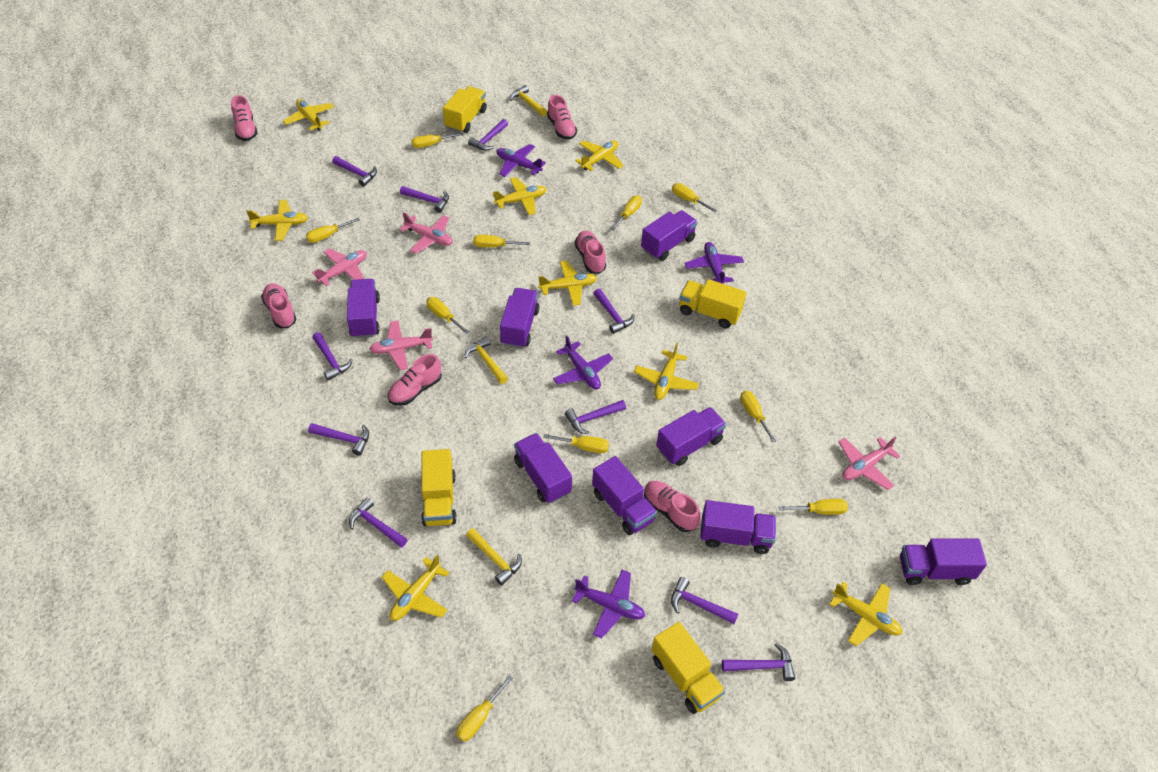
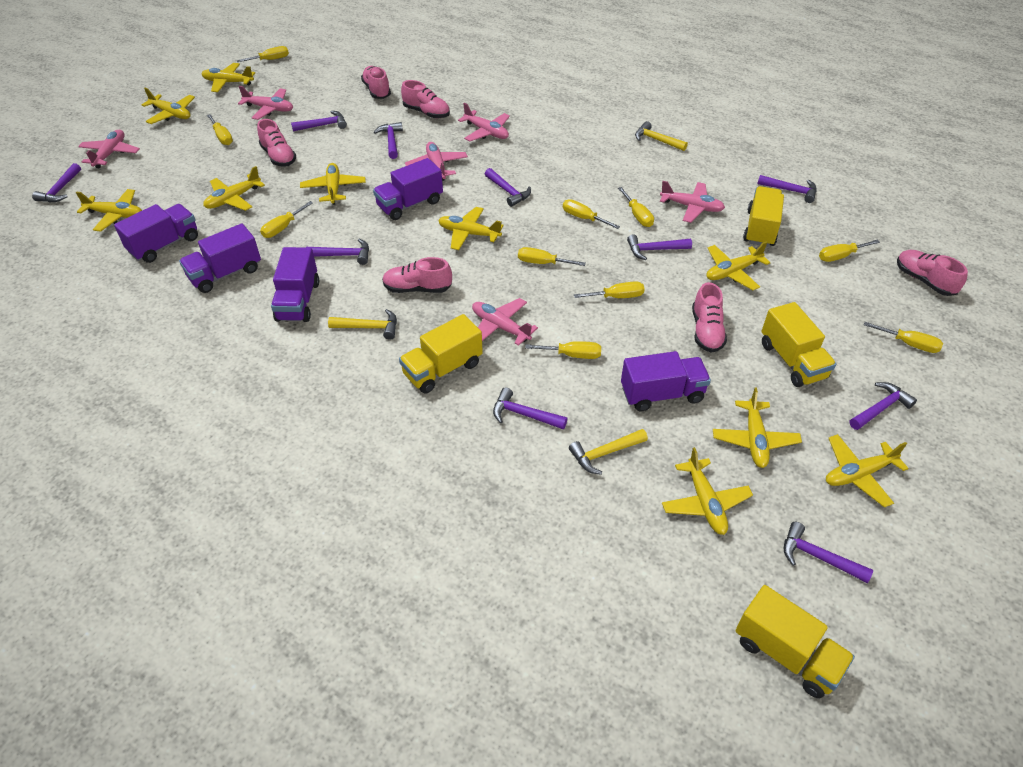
pink plane: [312,248,367,287] [369,320,433,370] [399,212,453,254] [839,436,900,490] = 4 -> [78,130,140,168] [238,86,293,120] [405,142,468,181] [458,103,510,141] [472,298,538,346] [660,181,725,223] = 6
purple plane: [497,144,546,177] [553,336,613,389] [572,569,645,638] [684,242,744,284] = 4 -> none = 0
purple truck: [347,279,380,338] [500,288,540,348] [514,433,572,503] [592,456,657,535] [641,210,698,261] [656,407,726,466] [701,500,776,554] [900,539,987,585] = 8 -> [114,204,198,263] [179,224,261,293] [271,247,319,322] [373,158,443,220] [621,351,711,411] = 5
yellow plane: [246,200,308,241] [283,99,334,131] [382,554,449,621] [493,177,547,215] [538,261,597,306] [575,140,624,171] [634,343,699,400] [829,581,902,646] = 8 -> [76,189,142,232] [141,88,195,124] [202,63,255,92] [203,166,265,211] [300,163,366,205] [438,207,504,250] [662,447,753,535] [706,241,771,290] [713,387,802,468] [826,434,909,507] = 10

